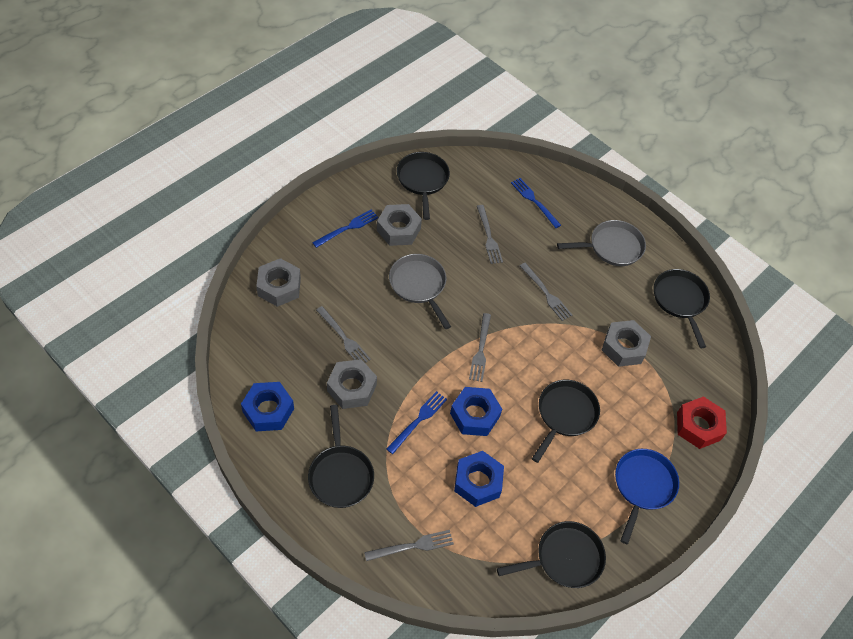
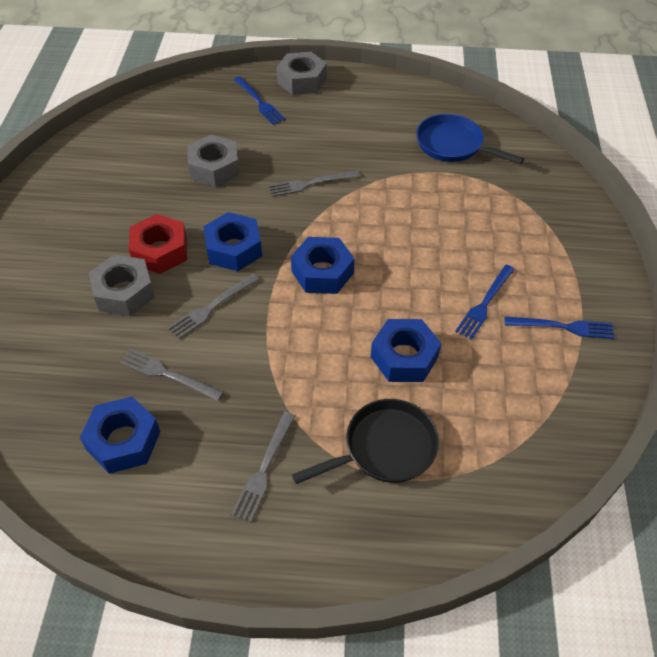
black pan: [308,405,374,508] [397,152,450,220] [497,521,606,588] [532,380,600,463] [654,269,710,348] = 5 -> [292,399,439,484] = 1
blue nut: [241,382,294,431] [450,387,502,436] [454,451,504,507] = 3 -> [80,397,160,474] [203,212,262,271] [291,237,354,294] [371,319,441,382] = 4
grey fork: [316,306,371,363] [364,530,454,561] [469,313,491,382] [477,205,503,264] [520,263,572,321] = 5 -> [120,349,224,401] [167,274,259,339] [231,412,295,522] [268,170,360,197] = 4
grey nut: [256,258,301,307] [327,359,377,409] [377,204,422,246] [602,320,651,367] = 4 -> [89,255,155,316] [187,134,239,187] [277,52,327,95] = 3
grey pan: [389,254,451,329] [557,220,646,266] = 2 -> none = 0

